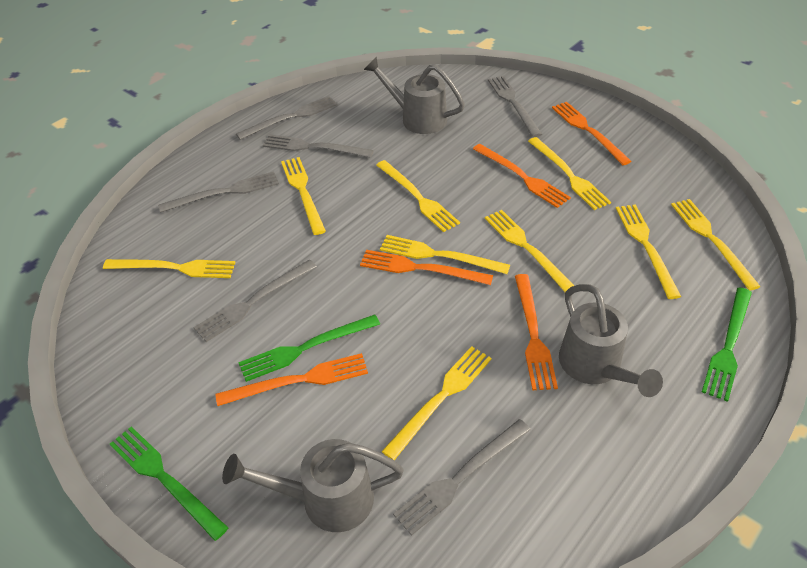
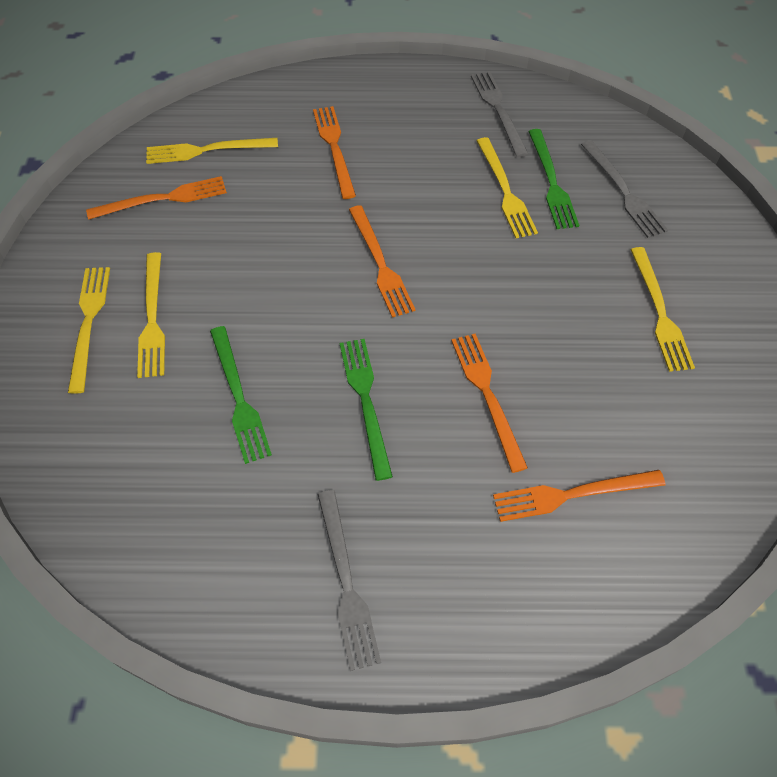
grey fork: [158,171,279,213] [193,259,317,342] [236,96,338,140] [263,134,374,158] [393,419,531,536] [488,76,542,137] = 6 -> [317,490,381,671] [471,71,528,157] [581,140,668,238] = 3
grey watering can: [222,439,404,532] [364,56,465,134] [559,284,663,397] = 3 -> none = 0
yellow fork: [103,259,236,278] [281,157,326,235] [376,160,460,232] [380,235,510,274] [381,346,492,460] [485,210,574,292] [528,137,611,210] [616,204,681,299] [671,199,761,290] = 9 -> [68,267,110,394] [137,252,165,378] [146,138,278,164] [477,137,538,238] [631,247,695,372] = 5

